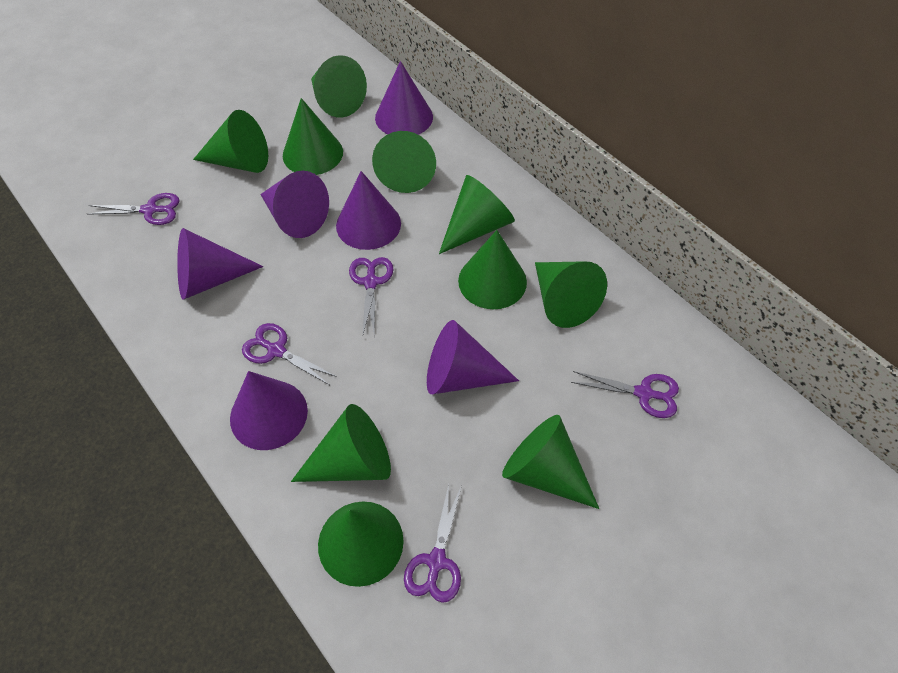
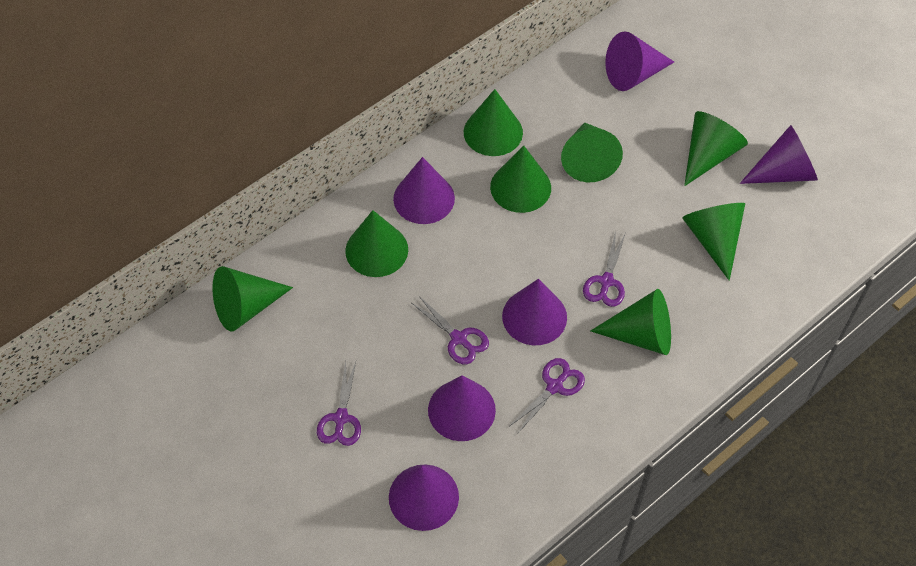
green cone: [193,110,268,173] [283,98,343,175] [291,404,391,482] [311,55,367,118] [318,501,404,587] [372,131,436,193] [439,175,515,254] [458,230,527,309] [502,415,599,509] [535,261,607,328] = 10 -> [212,266,293,332] [345,210,408,277] [464,89,523,156] [490,146,551,213] [561,122,623,182] [591,289,671,355] [682,203,745,281] [684,111,748,186] = 8
purple scissors: [87,193,180,225] [242,323,337,385] [349,257,394,335] [404,484,462,603] [571,371,679,418] = 5 -> [317,361,361,446] [412,296,489,364] [510,358,585,433] [583,232,625,307] = 4

